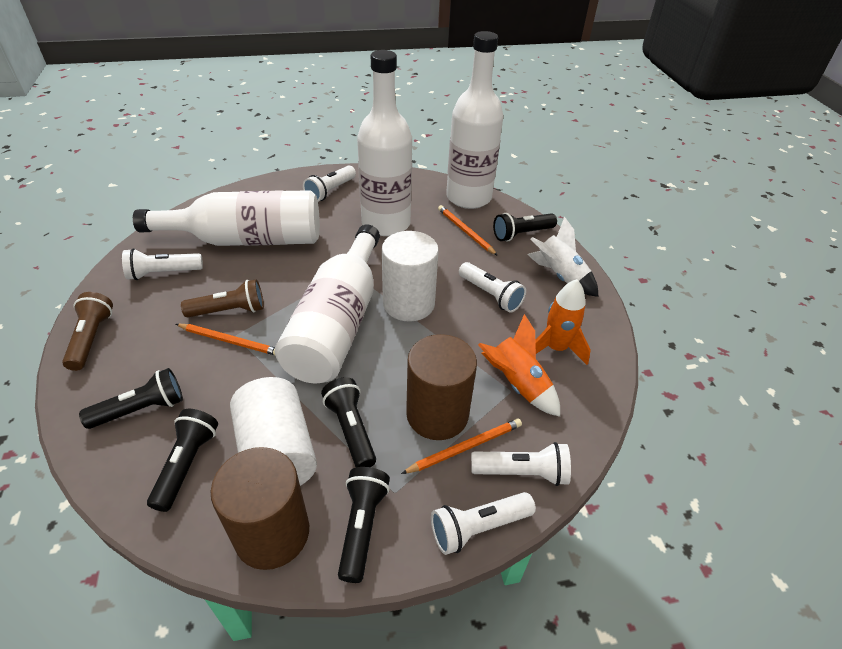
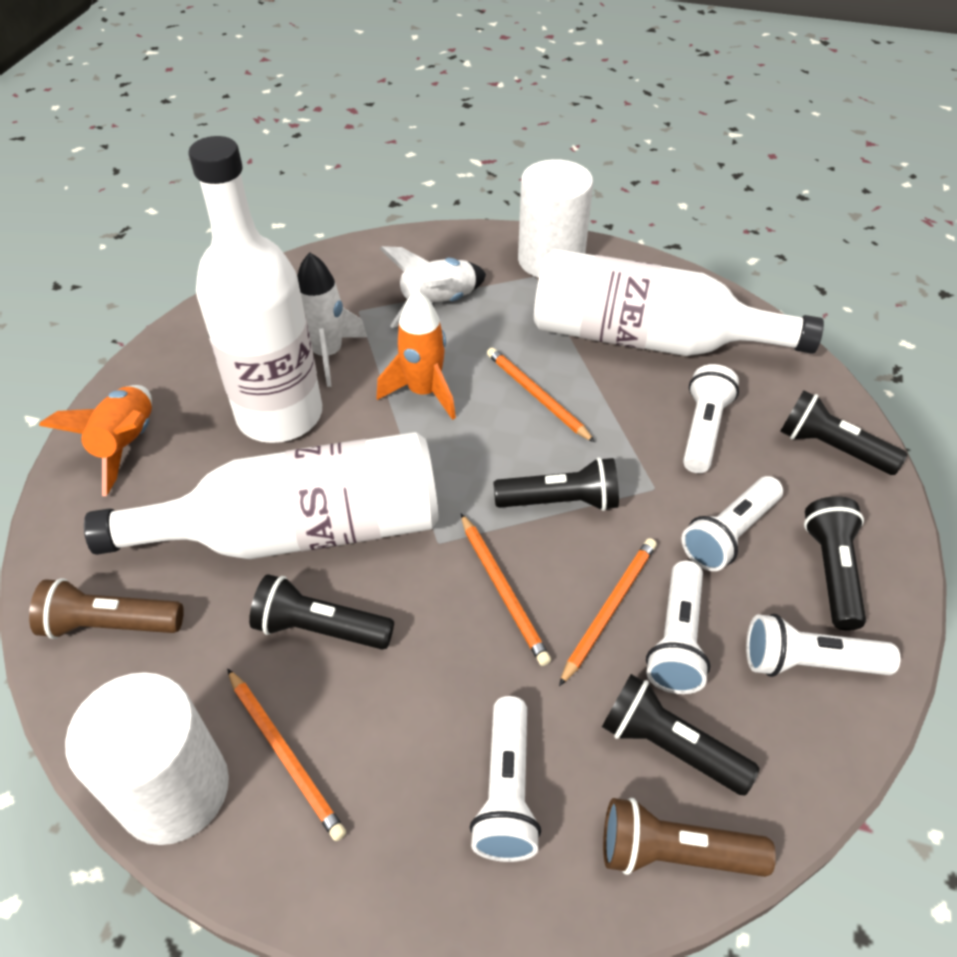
brown cylinder: [210,447,309,570] [406,334,477,440] = 2 -> none = 0
orange pencil: [176,324,275,355] [401,418,522,474] [438,205,498,256] = 3 -> [227,669,346,841] [461,514,551,666] [487,348,595,442] [559,538,657,686] = 4
white bottle: [133,190,320,246] [275,224,380,384] [357,50,412,236] [446,31,503,209] = 4 -> [84,432,439,559] [189,136,322,443] [534,249,824,356] = 3
white rocket: [527,217,598,297] = 1 -> [297,252,367,387] [380,246,486,328] = 2

